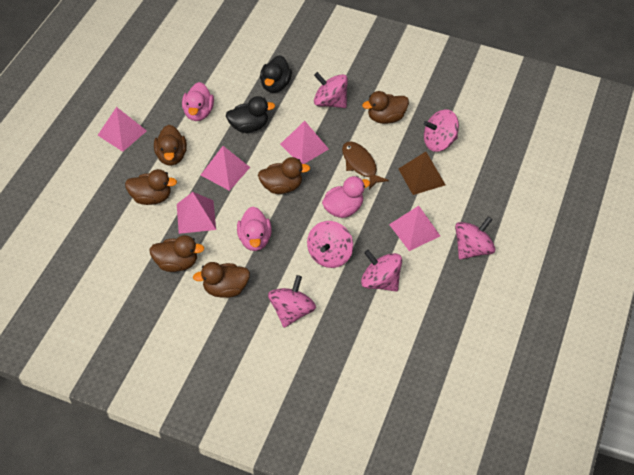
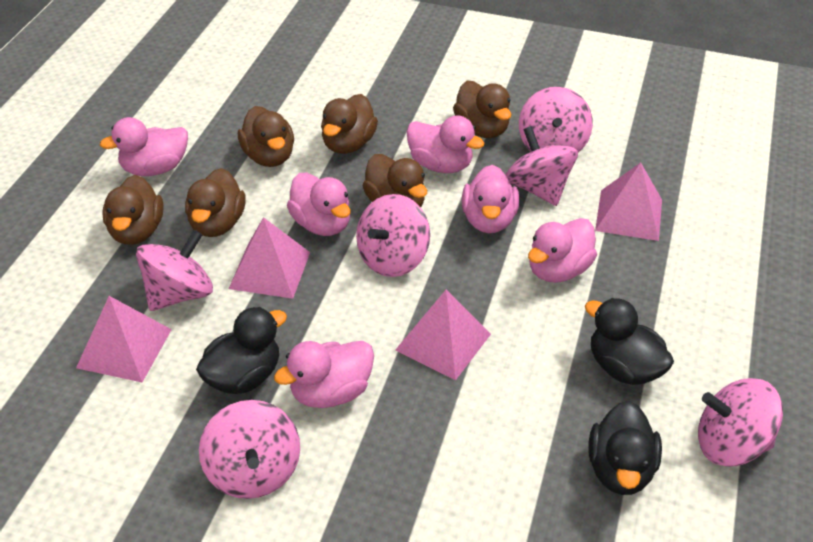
black duck: [226,96,275,133] [260,55,292,93] = 2 -> [196,307,287,394] [585,298,674,385] [588,401,662,495] = 3
brown fish: [342,141,389,190] = 1 -> none = 0
brown pyramid: [399,152,445,195] = 1 -> none = 0
pink duck: [182,82,214,121] [237,207,272,251] [322,176,370,218] = 3 -> [100,117,188,176] [274,341,374,408] [287,173,351,236] [406,115,484,173] [462,165,519,233] [528,218,597,283] = 6
pink pyramid: [98,107,147,152] [177,192,216,234] [201,146,250,191] [280,121,329,164] [389,206,440,251] = 5 -> [76,296,172,382] [229,217,310,299] [395,290,491,380] [595,163,662,241] = 4

